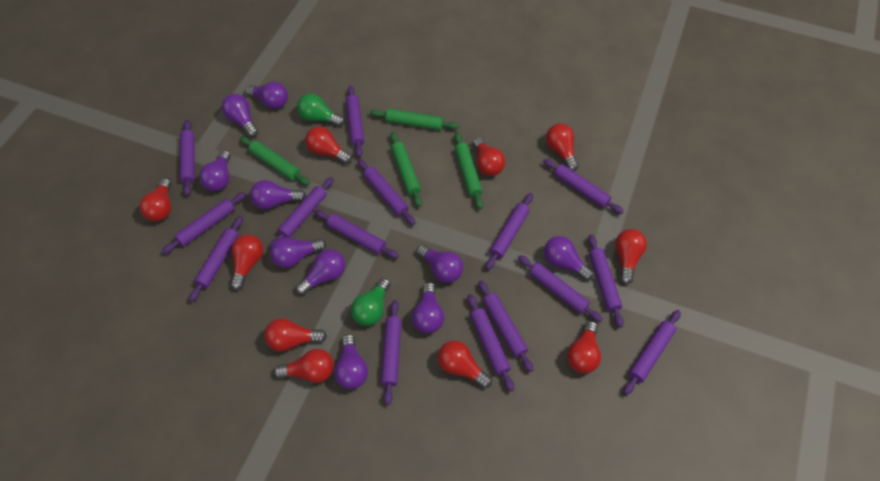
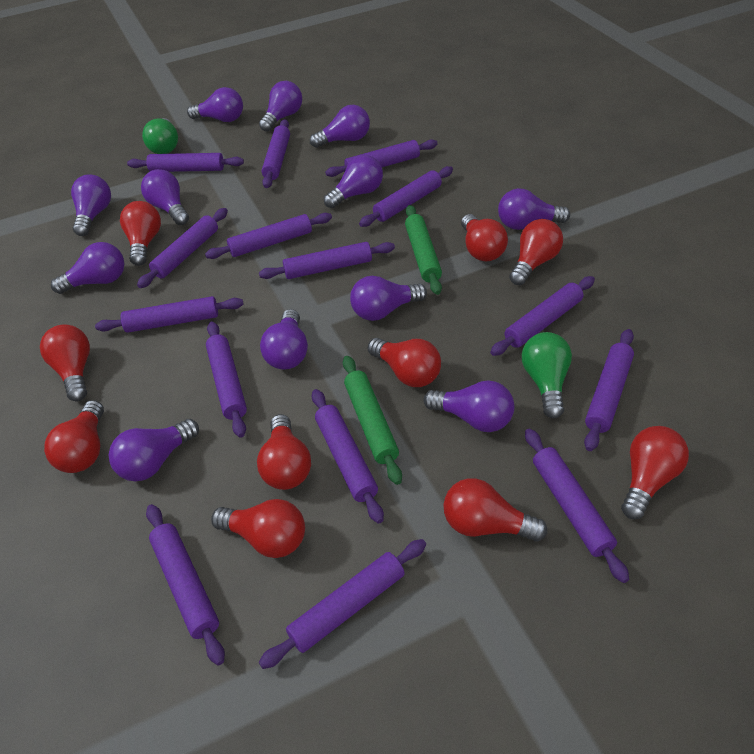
green rolling pin: [240,136,310,185] [370,108,459,130] [390,132,422,207] [454,132,483,209] = 4 -> [343,356,402,485] [405,205,442,295] = 2
purple light bulb: [199,150,231,191] [221,94,258,137] [245,82,288,109] [250,180,306,209] [270,237,326,268] [296,249,345,295] [334,334,368,389] [412,282,444,334] [417,244,463,283] [544,236,594,281] = 10 -> [51,242,124,294] [71,174,111,236] [109,419,199,482] [141,169,189,225] [187,87,243,122] [259,81,302,132] [260,309,308,369] [310,105,370,148] [324,155,383,208] [350,276,427,321] [424,381,514,432] [498,188,570,230] = 12

